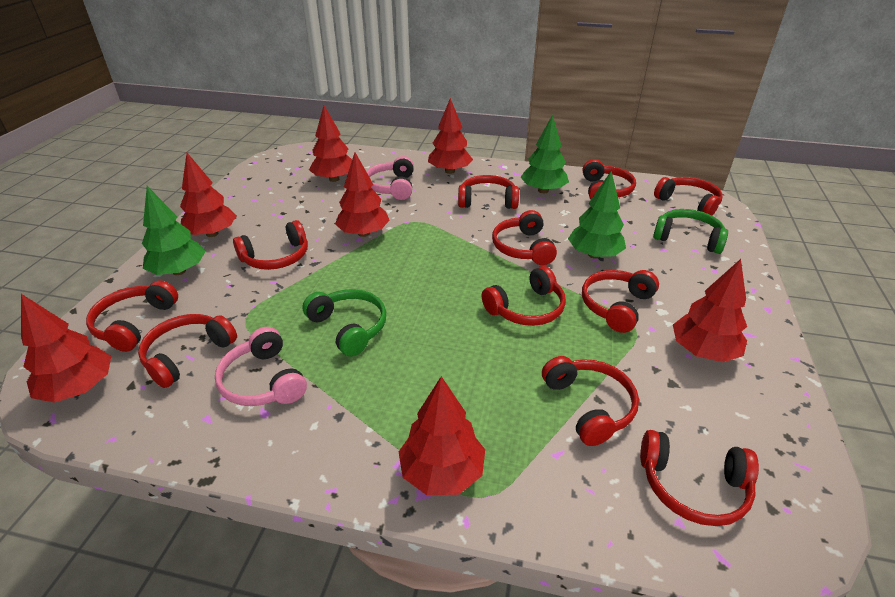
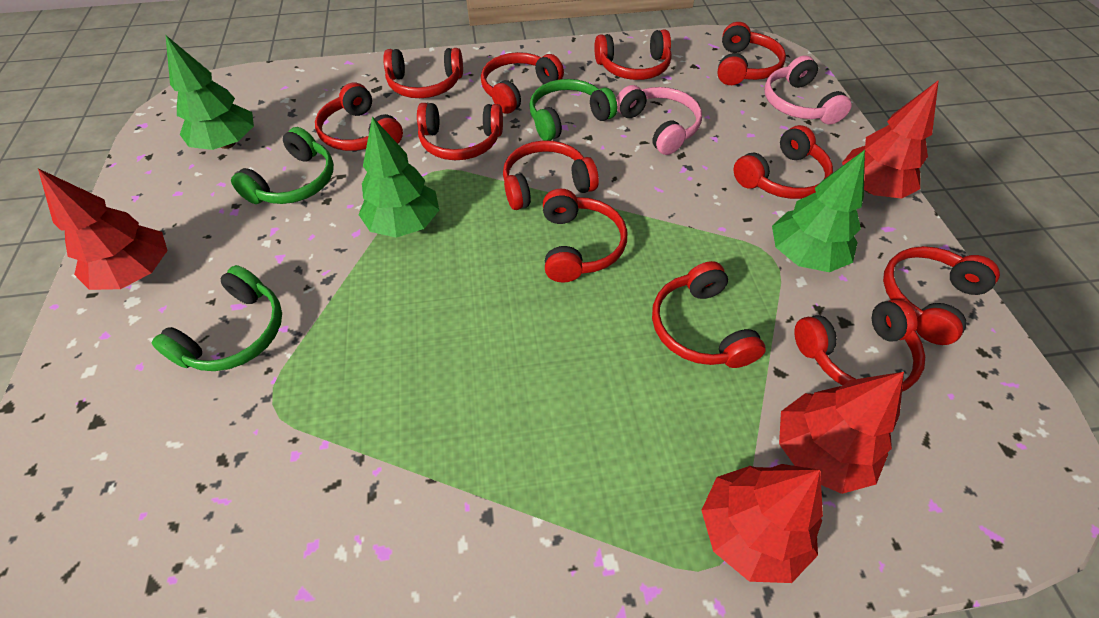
green headphones: [302,289,386,356] [653,209,728,254] = 2 -> [152,265,282,371] [231,127,334,204] [529,79,617,141] = 3
red headphones: [86,280,178,352] [138,314,237,388] [233,220,308,270] [458,175,519,209] [482,266,566,326] [492,210,557,265] [542,356,639,446] [582,159,636,199] [582,270,659,333] [640,430,759,526] [654,177,723,216] = 11 -> [315,83,403,151] [383,48,463,98] [417,103,503,160] [481,52,564,114] [503,140,599,210] [543,189,627,283] [594,29,672,80] [652,261,766,368] [717,22,786,85] [734,125,833,199] [794,299,925,392] [883,246,1000,345] = 12
red tree: [21,294,111,403] [180,153,236,237] [309,106,352,182] [335,153,390,237] [399,376,485,495] [428,98,473,174] [673,259,747,362] = 7 -> [38,169,168,290] [701,464,823,583] [779,372,904,494] [842,80,939,199] = 4

